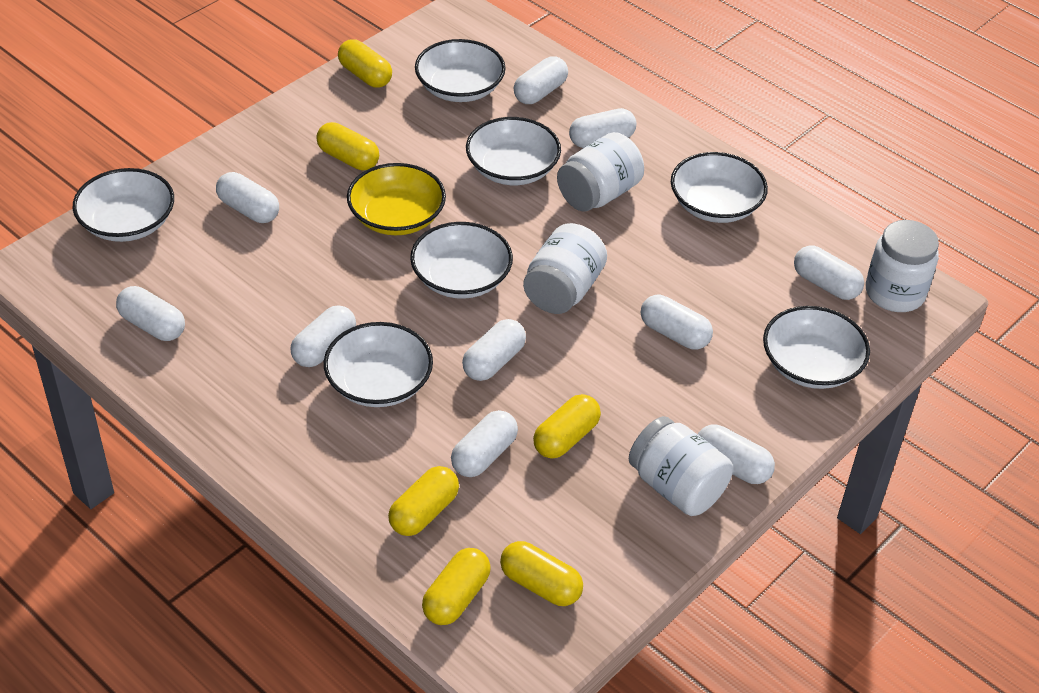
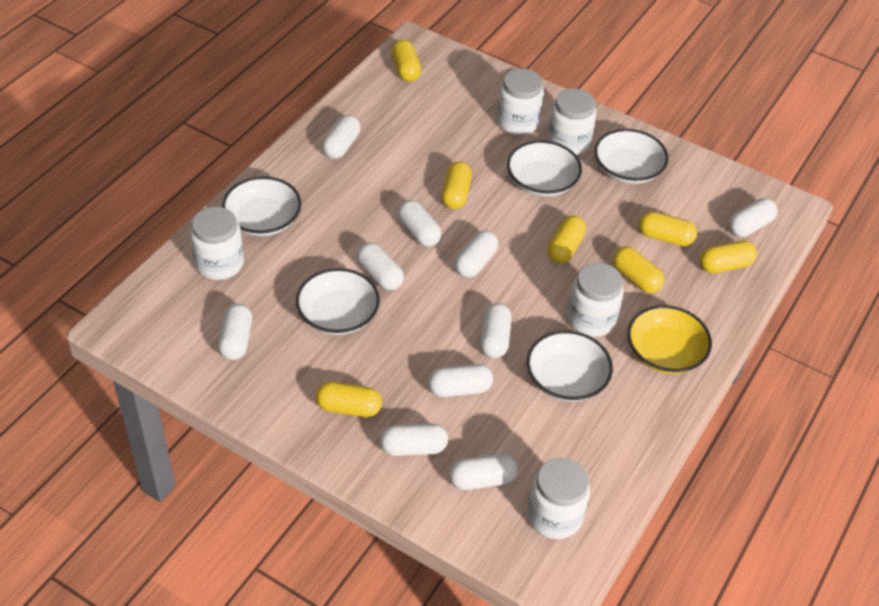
white bowl: [73,168,174,242] [324,322,433,407] [410,222,513,299] [415,39,506,102] [466,117,561,185] [671,152,768,223] [763,306,870,389] = 7 -> [222,176,301,236] [296,268,380,335] [507,140,582,197] [527,330,613,402] [595,129,669,184] = 5
white jar: [523,223,607,314] [557,132,644,212] [629,416,733,516] [866,220,939,312] = 4 -> [190,207,244,280] [497,68,544,135] [527,458,590,539] [548,88,596,155] [567,263,624,337] = 5
yellow capsule: [316,122,379,170] [338,39,392,88] [388,466,459,536] [422,548,491,625] [500,541,583,606] [533,394,601,459] = 6 -> [316,382,382,417] [392,40,421,82] [441,162,472,209] [547,215,586,263] [613,246,664,293] [639,211,697,246] [700,241,757,273] = 7

